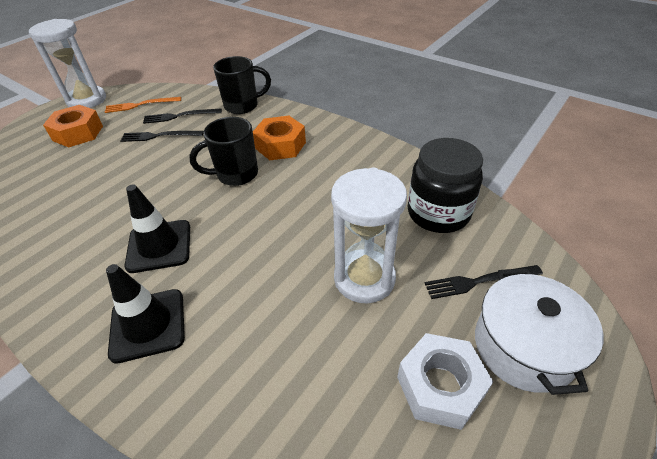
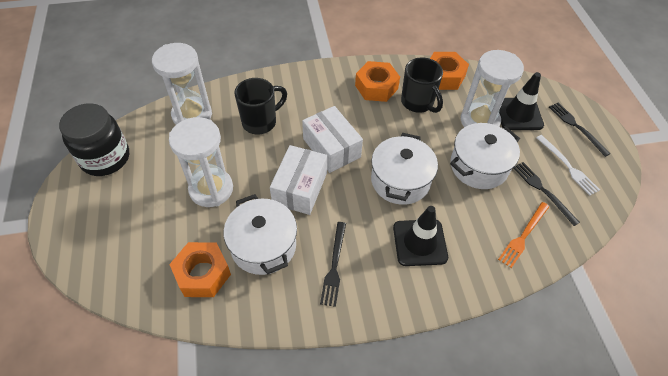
orange nut: [43,105,103,148] [253,116,306,160] = 2 -> [169,242,231,297] [355,61,400,102] [430,52,469,90] = 3
white box: none = 0 -> [270,145,327,215] [302,106,363,173] = 2
white fork: none = 0 -> [536,135,600,196] = 1
white hourglass: [29,19,106,108] [331,167,407,303] = 2 -> [152,43,212,125] [169,117,233,207] [461,50,524,127] = 3
white nut: [397,333,493,430] = 1 -> none = 0
white pot: [475,268,603,395] = 1 -> [223,194,297,275] [371,133,438,205] [450,123,520,189] = 3

